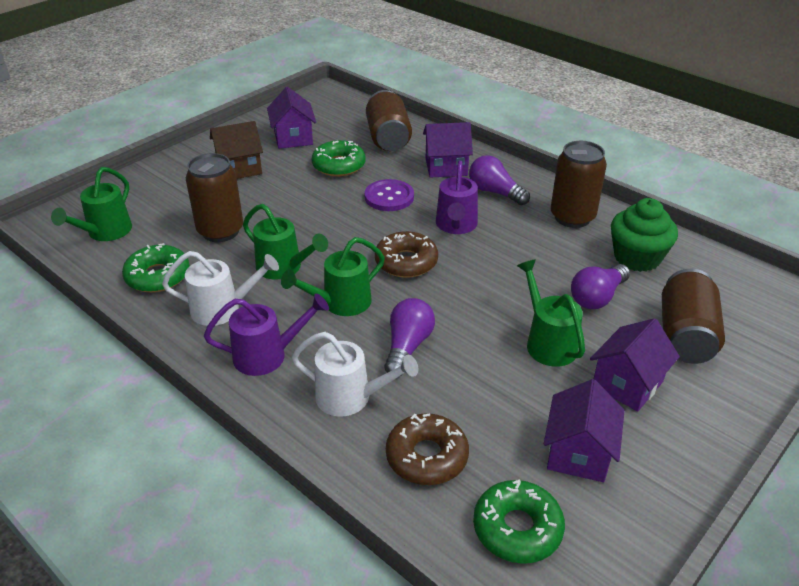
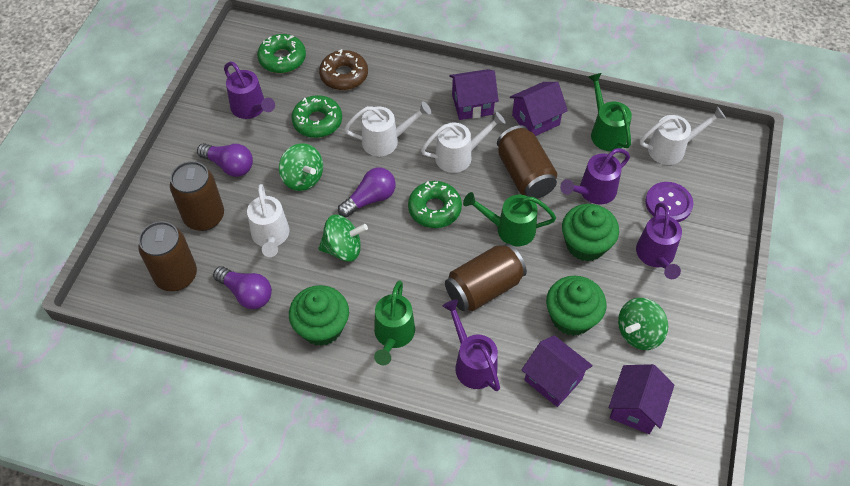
brown donut: [375,231,438,278] [386,413,469,485] = 2 -> [319,49,368,90] = 1
brown house: [210,121,263,179] = 1 -> none = 0
green cupcake: [611,198,678,272] = 1 -> [289,285,349,346] [546,275,606,336] [562,204,619,262] = 3
green spinning top: none = 0 -> [279,143,323,191] [318,215,368,262] [618,298,668,350] = 3
green watering can: [51,167,132,241] [243,204,328,280] [281,237,385,316] [517,260,585,367] = 4 -> [374,280,415,365] [463,192,556,246] [588,73,632,151] = 3
purple watering can: [204,294,329,376] [436,160,478,234] = 2 -> [224,61,275,119] [443,299,500,391] [560,148,630,205] [636,203,682,279] = 4
white watering can: [162,251,279,326] [292,332,418,416] = 2 -> [247,184,289,257] [344,102,431,156] [421,112,505,173] [640,106,726,165] = 4

